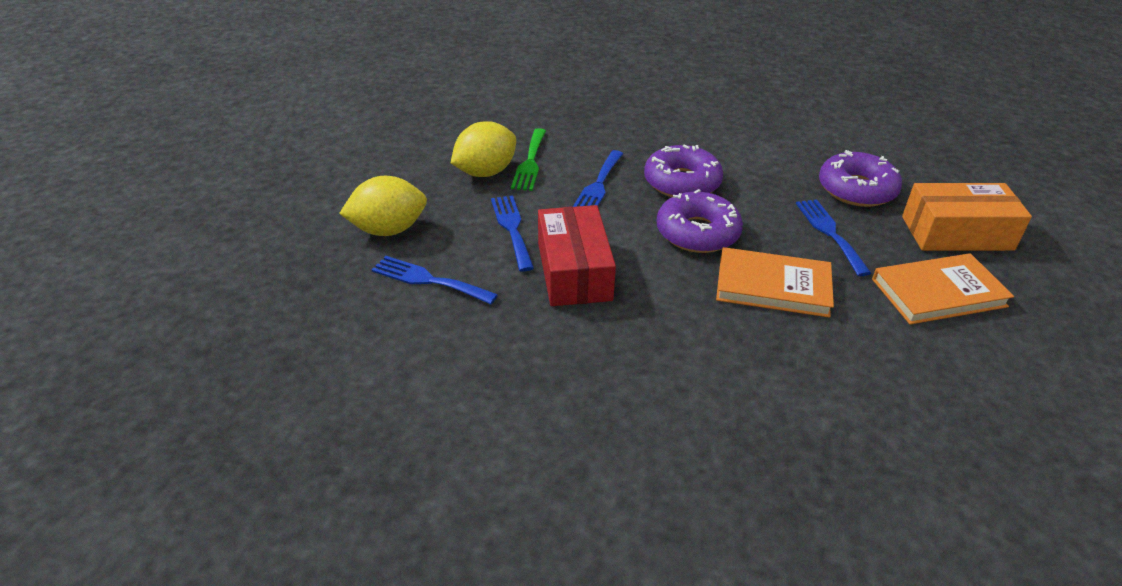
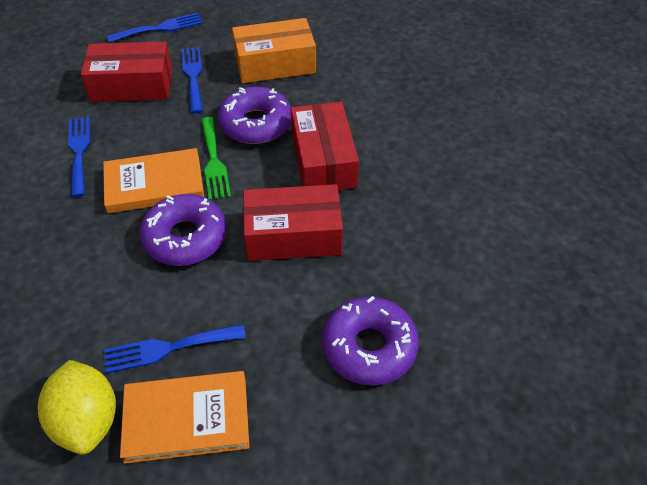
red box: [538,205,616,306] = 1 -> [81,41,172,102] [243,184,343,261] [291,102,359,190] = 3
yellow lemon: [339,176,427,236] [451,121,516,177] = 2 -> [38,360,116,455] = 1

